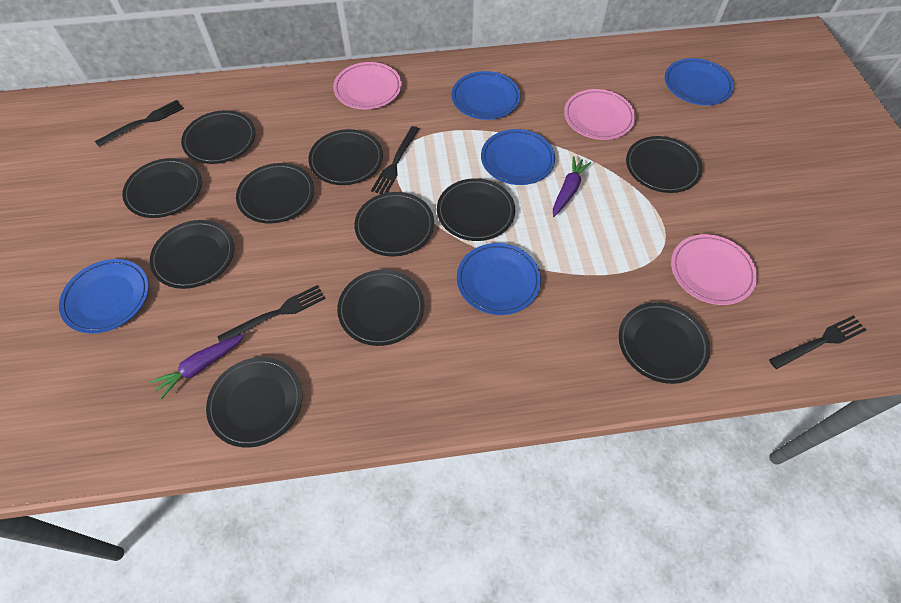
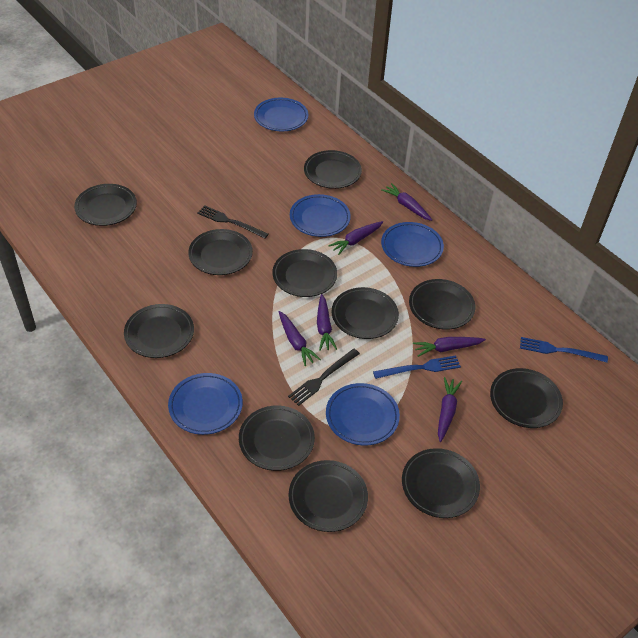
black fork: [95,100,184,147] [217,285,325,342] [371,126,419,194] [769,315,866,369] = 4 -> [197,205,268,239] [288,349,360,406] = 2
blue fork: none = 0 -> [373,355,461,379] [520,337,608,363] = 2
pink plate: [333,62,402,110] [564,89,636,140] [671,234,757,305] = 3 -> none = 0
purple carrot: [150,334,245,399] [553,156,591,217] = 2 -> [279,311,321,366] [317,294,337,351] [328,221,383,255] [381,183,432,221] [413,337,486,357] [438,377,462,442] = 6

